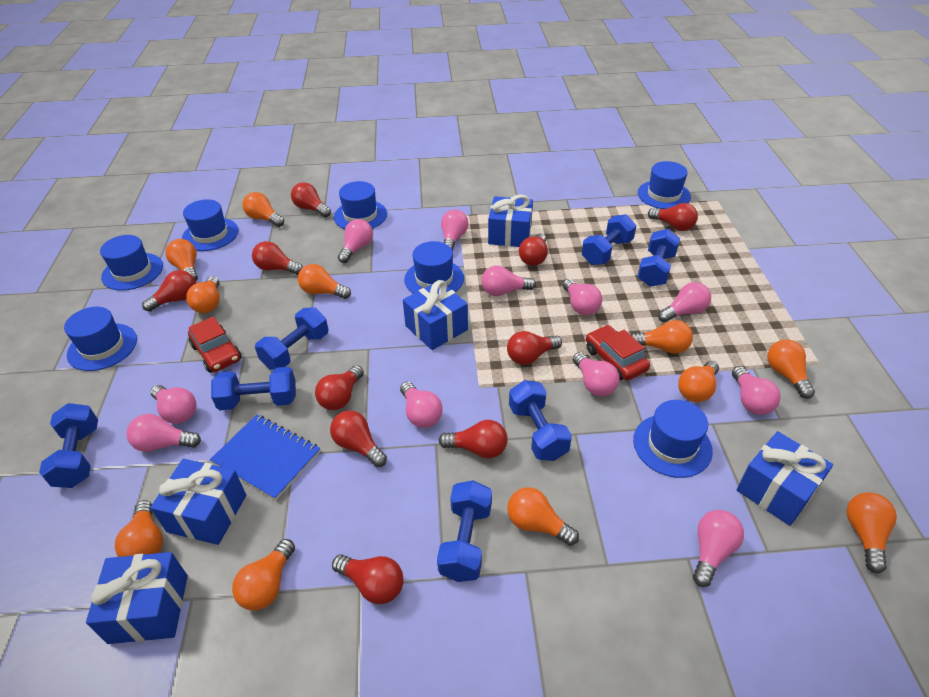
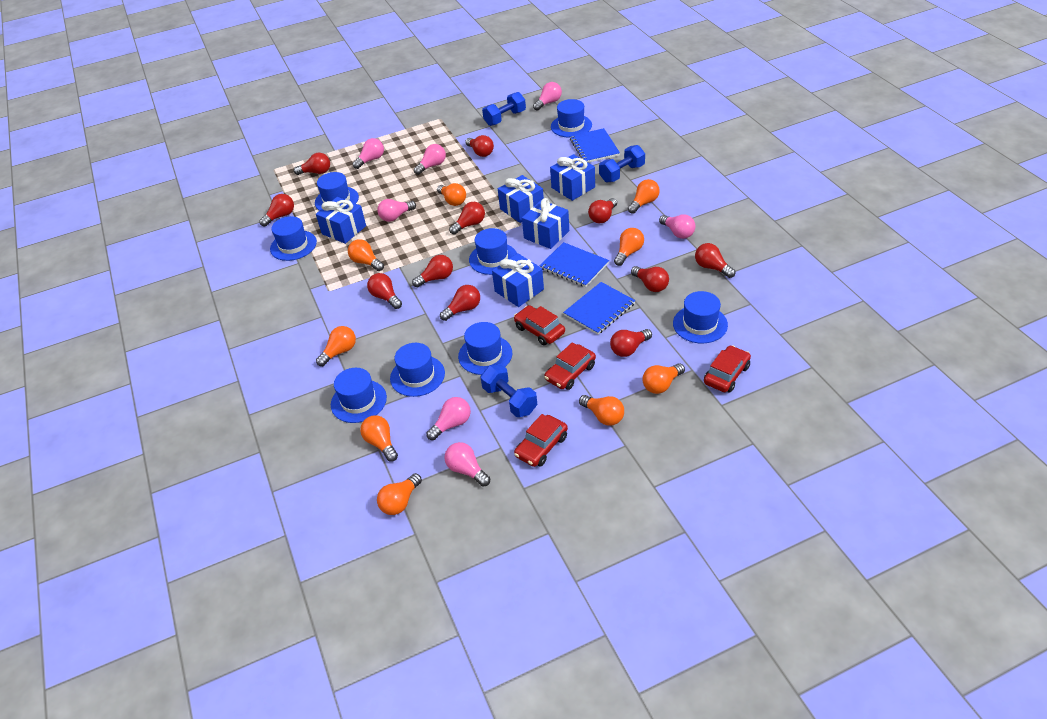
blue dumbbell: [39,403,98,488] [211,367,296,410] [255,307,329,370] [437,480,492,582] [509,380,572,461] [582,214,636,265] [637,229,680,287] = 7 -> [481,364,537,417] [482,92,526,126] [599,145,645,182] = 3
blue hat: [64,307,137,371] [100,235,163,291] [182,199,239,251] [334,181,387,229] [404,241,464,294] [633,400,713,478] [638,161,691,209] = 7 -> [270,216,317,261] [315,172,359,211] [331,368,387,423] [390,343,445,397] [458,322,512,375] [469,228,517,275] [551,99,592,137] [673,291,728,344] = 8
blue notebook: [210,415,320,500] = 1 -> [539,242,609,287] [563,282,636,335] [570,128,620,163] = 3
orange light bulb: [115,500,163,557] [165,239,198,281] [186,276,220,313] [232,539,295,610] [242,192,284,227] [298,264,351,299] [507,487,579,546] [631,320,693,354] [678,361,719,402] [767,339,815,399] [847,492,897,574] = 11 -> [316,326,356,366] [348,239,384,271] [360,415,398,462] [377,473,422,515] [437,183,466,206] [579,395,624,426] [614,228,644,266] [628,179,660,214] [642,363,685,394] = 9
pink light bulb: [127,414,201,452] [150,385,197,424] [338,219,373,263] [400,382,443,428] [441,209,468,251] [481,266,536,296] [563,279,602,315] [573,352,619,396] [658,282,711,323] [693,510,744,587] [732,366,781,415] = 11 -> [353,138,384,169] [377,199,416,222] [414,144,446,175] [426,397,471,440] [444,442,490,487] [533,82,562,111] [659,214,696,239] = 7
red car: [188,317,242,373] [586,325,650,381] = 2 -> [514,305,565,345] [514,414,568,467] [544,342,596,390] [704,345,751,393] = 4
red light bulb: [142,270,196,312] [252,241,303,275] [291,182,331,217] [315,365,364,410] [330,410,387,467] [332,554,403,604] [439,420,508,459] [507,331,562,365] [519,234,548,266] [648,203,698,231] = 10 -> [259,194,294,226] [294,153,330,175] [367,273,402,309] [412,255,453,288] [440,285,480,321] [449,202,485,235] [465,135,494,157] [588,198,617,223] [610,329,652,357] [631,266,669,292] [695,243,735,278] = 11

